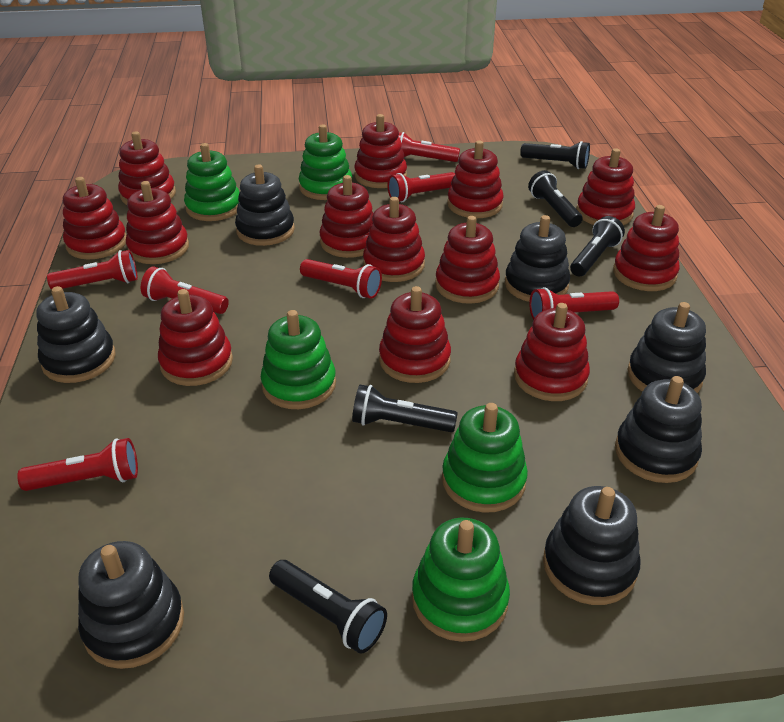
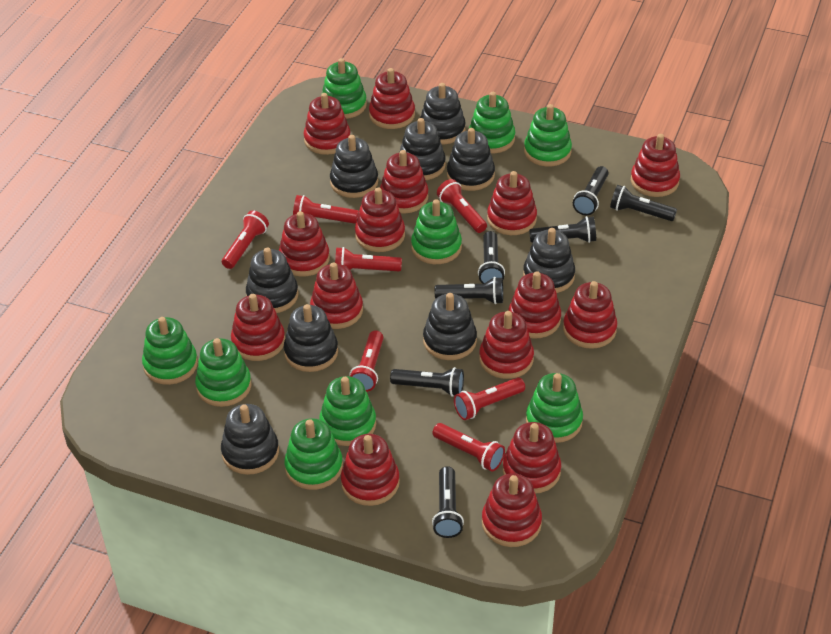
black flashlight: [269,560,387,653] [352,385,458,432] [520,141,590,169] [528,170,583,227] [570,216,625,276] = 5 -> [390,367,464,397] [432,466,464,538] [435,277,503,304] [478,231,505,284] [529,216,596,243] [573,166,609,215] [610,185,677,221] = 7
black stacking toy: [36,286,116,383] [78,541,184,669] [235,164,295,246] [505,215,570,302] [543,486,641,605] [615,376,702,483] [627,302,706,393] = 7 -> [221,404,279,475] [246,248,298,313] [284,304,338,372] [330,135,378,198] [400,118,446,180] [420,83,466,144] [423,293,477,360] [447,128,495,191] [523,228,575,293] = 9
green stacking toy: [184,143,240,221] [261,310,336,409] [299,124,353,200] [412,518,510,642] [442,403,528,513] = 5 -> [142,317,198,385] [195,338,251,407] [284,418,343,490] [319,376,376,446] [322,58,367,119] [411,199,462,264] [469,92,515,153] [524,104,572,166] [526,373,583,443] = 9
red stacking toy: [63,177,127,259] [118,131,176,205] [126,181,189,264] [158,289,233,386] [319,175,374,258] [354,114,407,188] [363,197,425,282] [379,286,451,383] [435,216,500,304] [447,141,504,218] [514,303,590,401] [576,148,635,225] [613,205,680,291] = 13 -> [231,294,285,361] [279,211,330,277] [304,93,350,155] [310,262,363,329] [341,434,400,506] [355,188,405,252] [369,68,415,129] [380,150,429,214] [479,311,534,379] [482,473,542,547] [487,171,537,235] [503,422,561,494] [508,271,561,339] [563,281,617,349] [631,134,680,197] = 15

